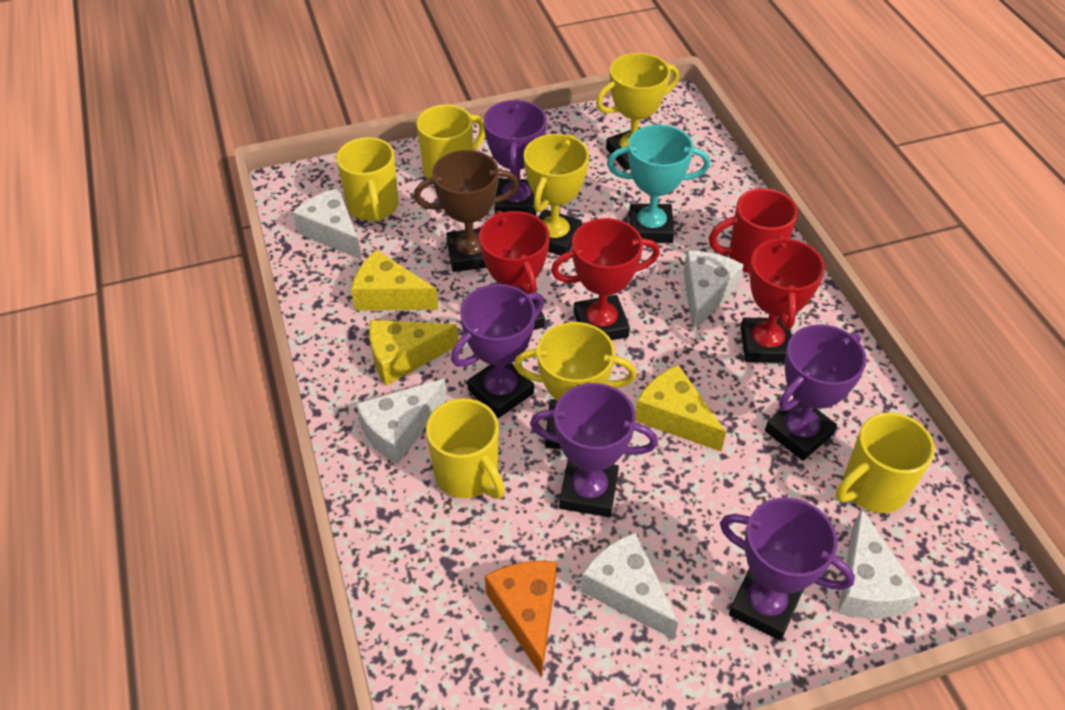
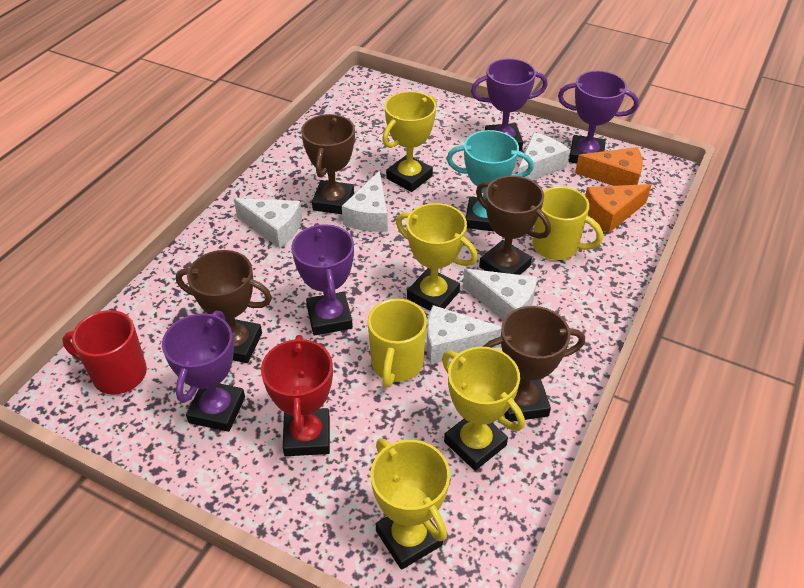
brown trophy: [414,150,519,272] = 1 -> [176,250,272,363] [301,114,355,214] [476,176,551,275] [483,306,585,422] = 4
orange cheese: [485,561,557,677] = 1 -> [575,147,643,186] [585,184,651,234] = 2
purple trophy: [451,284,544,418] [483,99,547,216] [530,383,658,517] [720,497,855,641] [765,324,867,461] = 5 -> [162,311,245,432] [292,223,354,335] [471,58,548,151] [558,71,639,164] = 4
red trophy: [479,211,550,330] [551,218,660,340] [740,235,825,363] = 3 -> [261,335,333,456] = 1
yellow cheese: [351,250,438,310] [369,320,458,386] [635,365,726,451] = 3 -> none = 0
yellow mug: [336,137,399,222] [416,104,485,179] [426,398,505,499] [835,412,935,513] = 4 -> [367,299,427,387] [532,186,603,260] = 2
yellow trophy: [514,322,637,449] [524,134,589,255] [596,53,679,171] = 3 -> [371,439,450,570] [382,91,437,192] [396,203,478,310] [442,346,525,471] = 4

